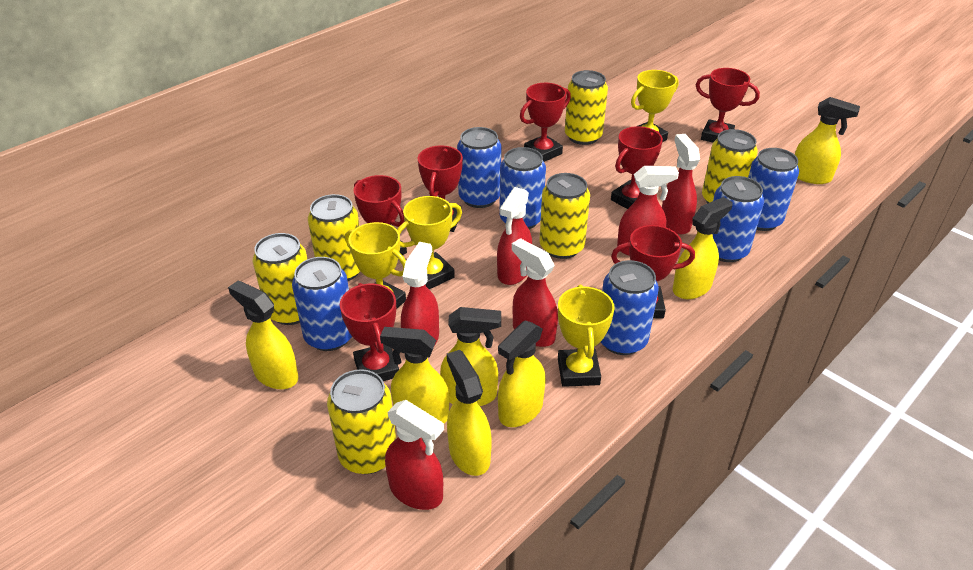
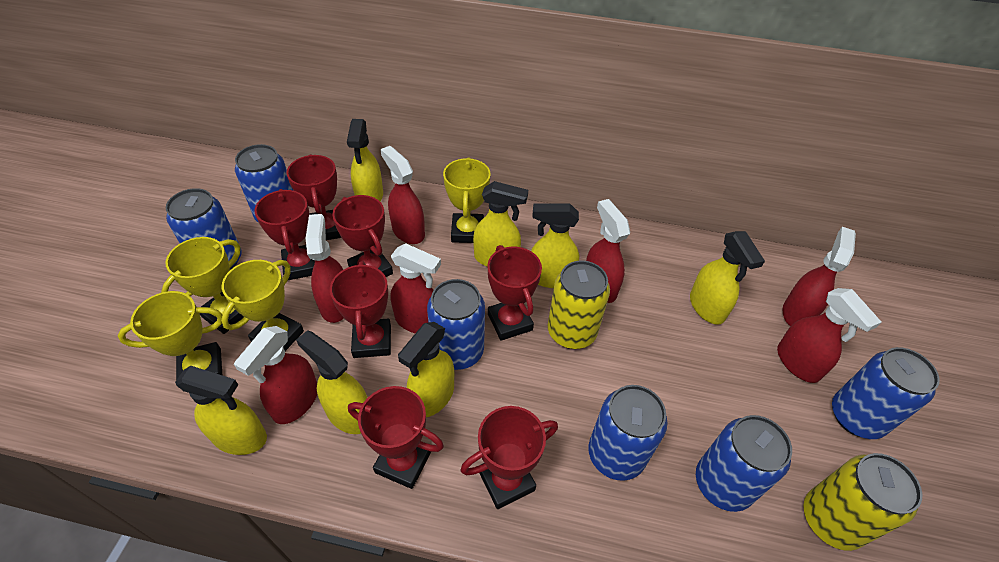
red spray bottle: [385,400,444,510] [401,242,439,346] [497,187,532,285] [512,238,558,347] [617,166,679,256] [662,134,700,235] = 6 -> [234,326,317,424] [306,214,344,323] [380,146,425,244] [391,243,441,333] [586,199,630,303] [777,288,881,383] [783,227,856,326] = 7
yellow can: [253,233,307,325] [308,194,360,281] [327,369,396,474] [539,173,590,259] [565,70,608,145] [702,129,758,204] = 6 -> [547,261,610,349] [804,453,922,551] = 2

